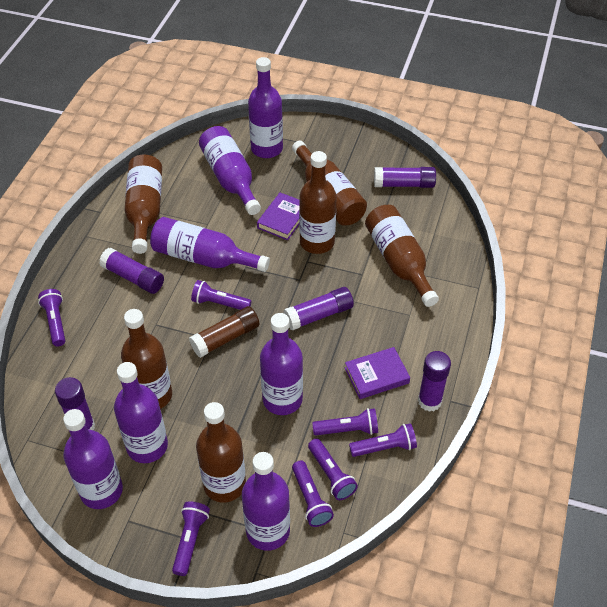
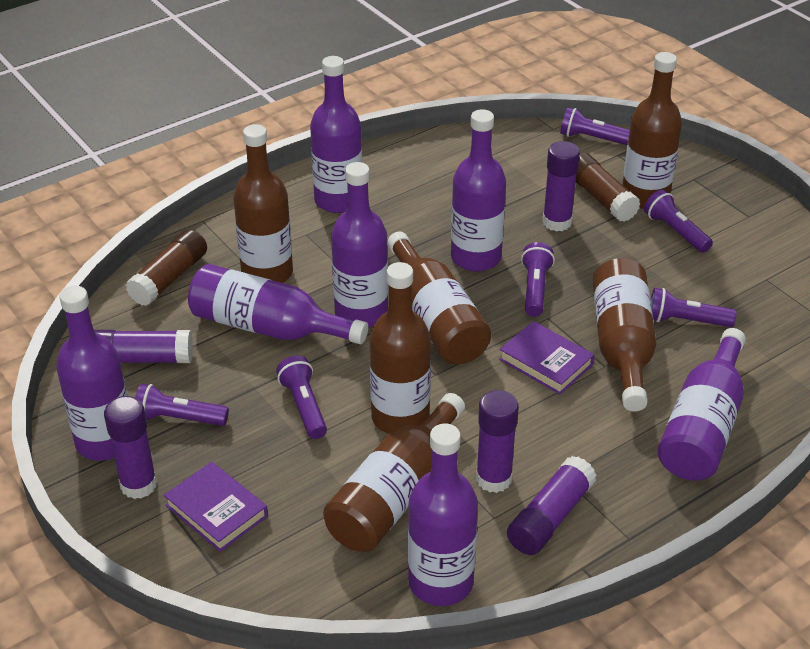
brown glue stick: [189,306,260,358] = 1 -> [126,229,207,306] [576,152,641,222] = 2
purple flashlight: [38,289,65,346] [172,501,210,576] [191,280,252,310] [292,460,334,527] [308,439,358,500] [312,408,378,435] [349,423,417,457] = 7 -> [135,384,229,426] [276,356,327,439] [521,242,555,317] [560,107,630,145] [644,189,713,253] [650,288,737,327] = 6

